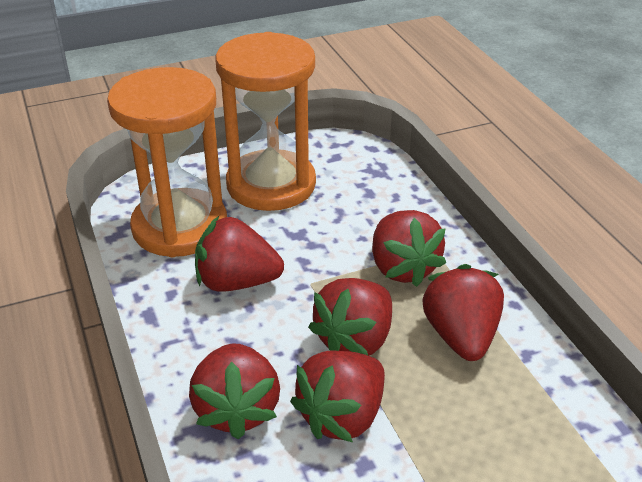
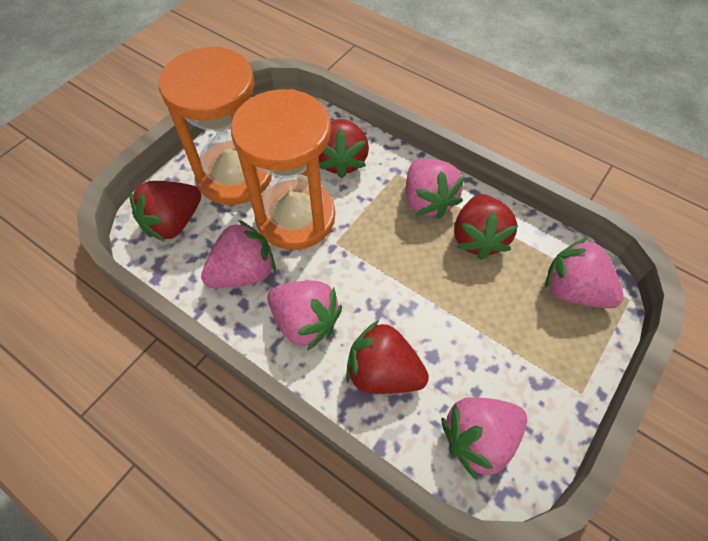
pink strawberry: none = 0 -> [201,220,276,288] [268,280,342,351] [406,159,465,219] [442,397,527,479] [545,237,624,308] = 5
red strawberry: [189,343,280,439] [195,216,284,292] [290,351,385,442] [308,278,392,356] [372,210,446,287] [422,264,504,361] = 6 -> [129,181,201,242] [319,119,369,178] [346,320,429,394] [454,194,518,260] = 4

